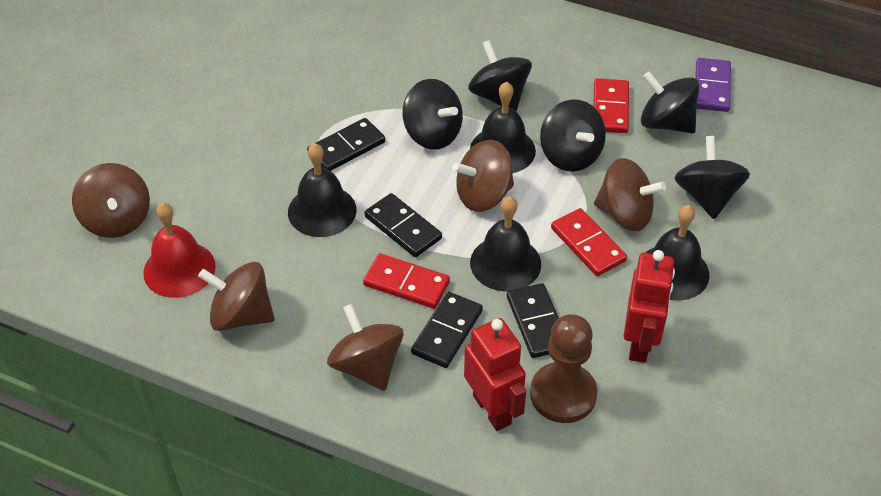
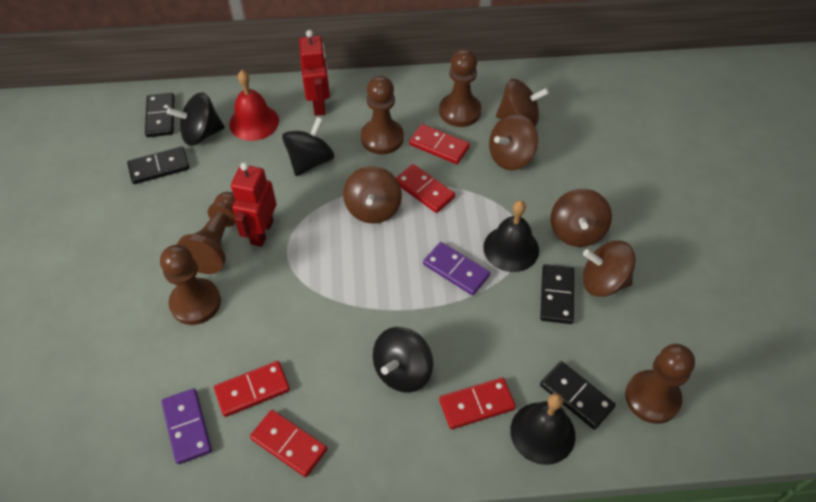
black bell: [288,143,357,237] [470,82,536,173] [470,196,541,291] [646,205,709,301] = 4 -> [483,200,539,272] [510,393,575,465] = 2
black spinning top: [402,79,463,150] [468,40,532,111] [540,99,606,171] [641,71,699,134] [674,136,750,219] = 5 -> [167,92,225,146] [282,117,335,176] [373,327,433,393] = 3
brown pawn: [530,314,597,423] = 1 -> [160,245,221,325] [177,192,235,274] [361,76,404,154] [439,49,481,127] [625,344,695,424] = 5
purple domino: [695,58,731,112] = 1 -> [161,388,212,464] [423,242,490,296] = 2
red domino: [363,253,450,309] [551,208,627,276] [593,78,629,133] = 3 -> [214,361,290,417] [250,410,327,477] [396,164,455,213] [409,124,470,164] [439,377,516,429] = 5

